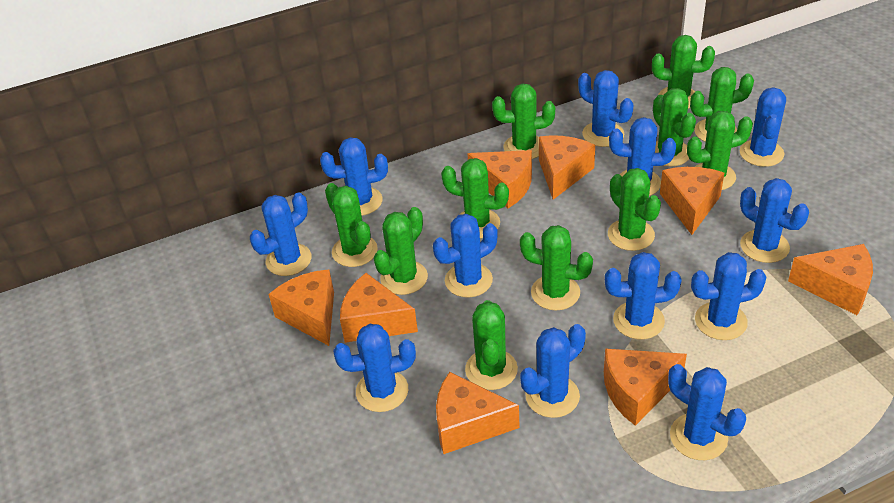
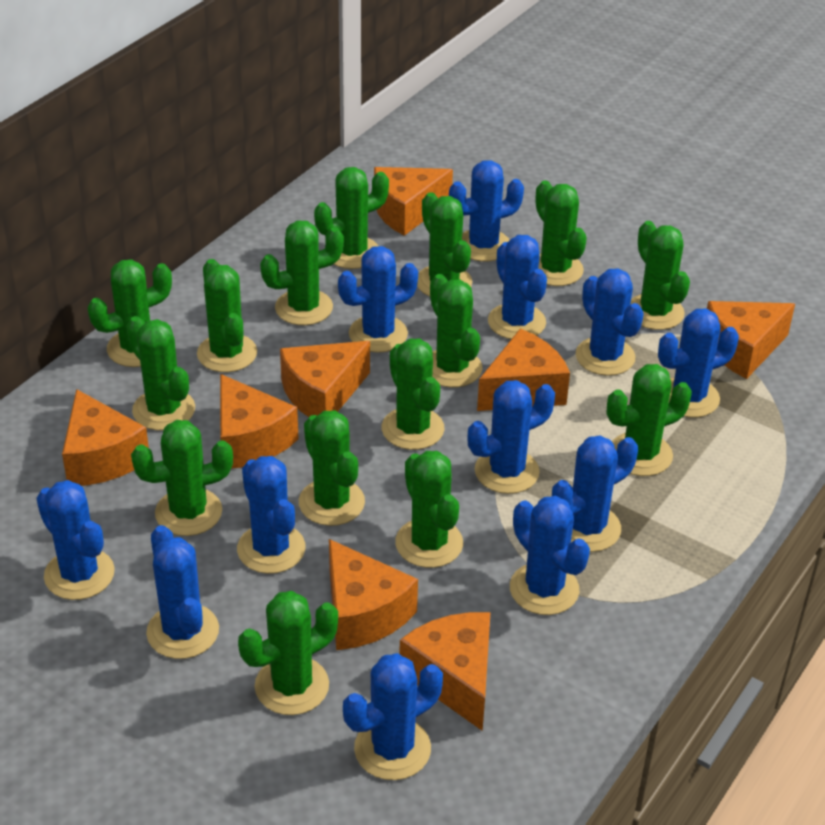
green cactus: [325,183,378,267] [374,207,428,295] [441,158,509,239] [465,300,518,390] [492,84,555,159] [520,225,593,310] [608,168,661,251] [652,35,715,109] [653,88,696,166] [687,111,753,190] [690,67,754,142] = 11 -> [88,259,172,367] [127,316,195,430] [131,420,233,536] [197,259,257,372] [238,591,338,715] [260,221,344,325] [299,410,365,526] [314,167,389,269] [382,339,444,450] [395,451,463,568] [417,192,472,297] [430,274,482,388] [535,180,587,286] [607,364,692,476] [630,221,690,330] = 15

